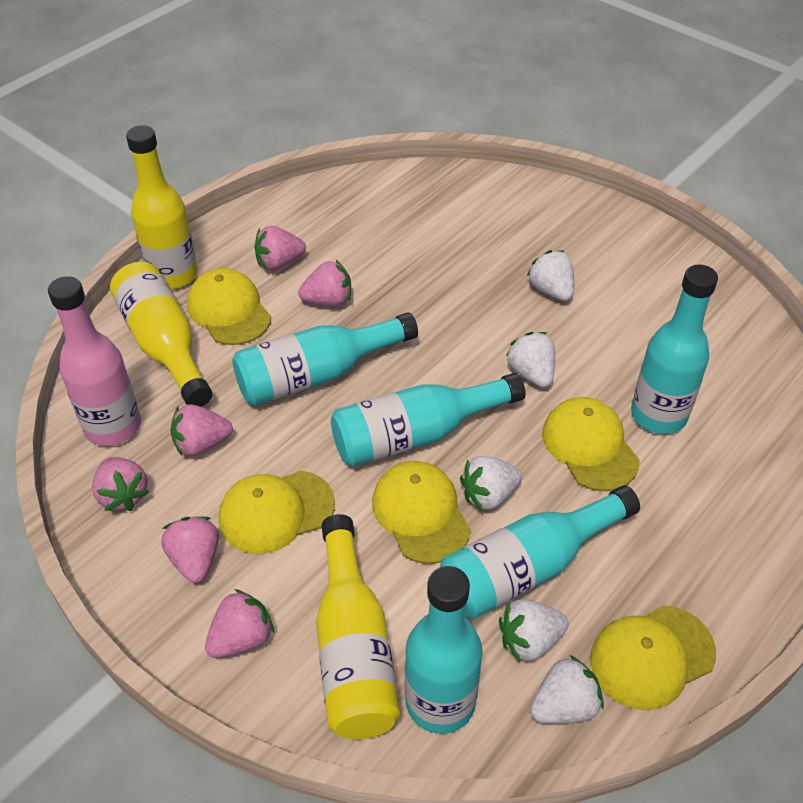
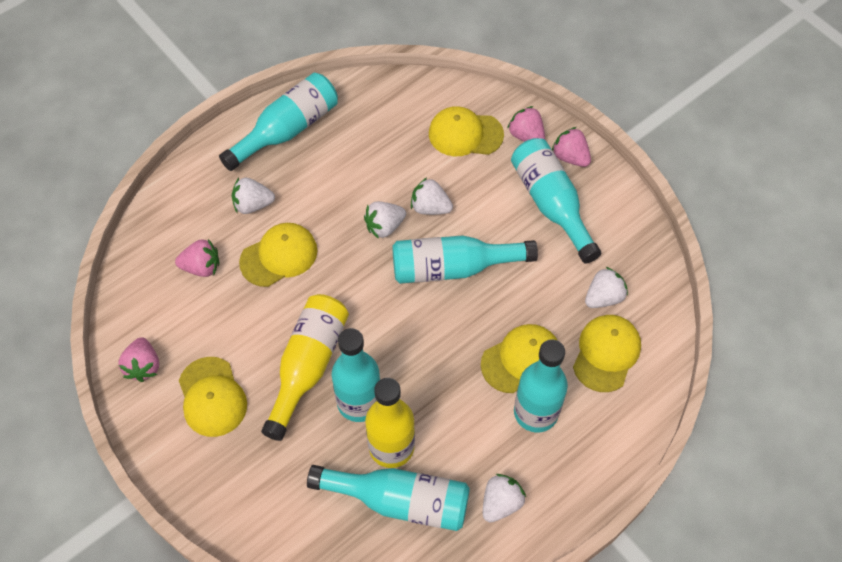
pink bottle: [48,276,141,446] = 1 -> none = 0
pink strawberry: [92,457,149,511] [161,516,219,583] [170,404,233,456] [205,589,274,658] [254,226,306,271] [298,260,351,306] = 6 -> [118,337,159,382] [175,239,219,277] [507,106,545,142] [552,127,591,167] = 4
turquoise bottle: [232,312,418,406] [331,373,525,467] [405,566,483,734] [440,485,640,619] [631,265,718,434] = 5 -> [219,73,338,171] [307,465,470,531] [332,328,380,422] [393,235,538,284] [511,138,601,264] [514,339,568,432] = 6
yellow bottle: [110,262,212,407] [126,125,198,289] [316,514,400,739] = 3 -> [261,294,349,441] [365,378,415,468] = 2

